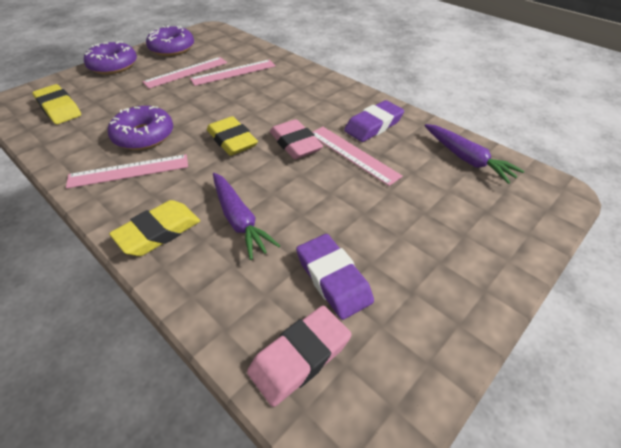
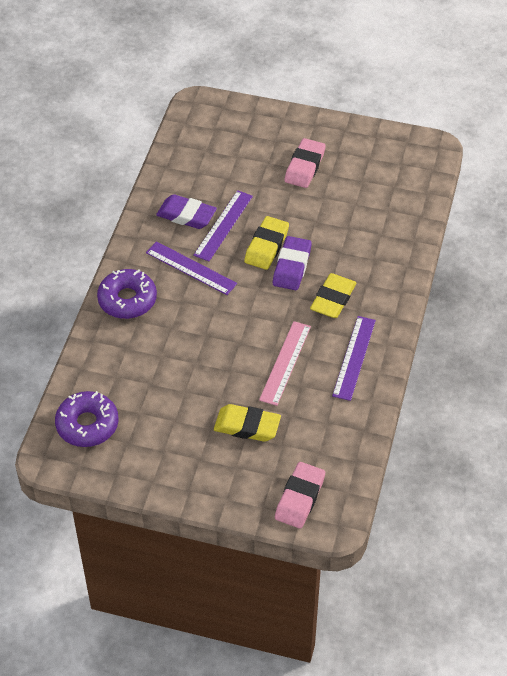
pink ruler: [66,154,188,189] [142,57,227,89] [190,59,276,86] [313,127,403,186] = 4 -> [259,321,311,406] = 1
purple carrot: [213,173,280,260] [424,124,524,184] = 2 -> none = 0
purple donut: [84,41,137,74] [108,106,173,150] [146,25,194,56] = 3 -> [55,391,119,447] [97,269,157,319] = 2
purple ruler: none = 0 -> [146,241,237,295] [193,190,253,261] [332,316,376,401] = 3

